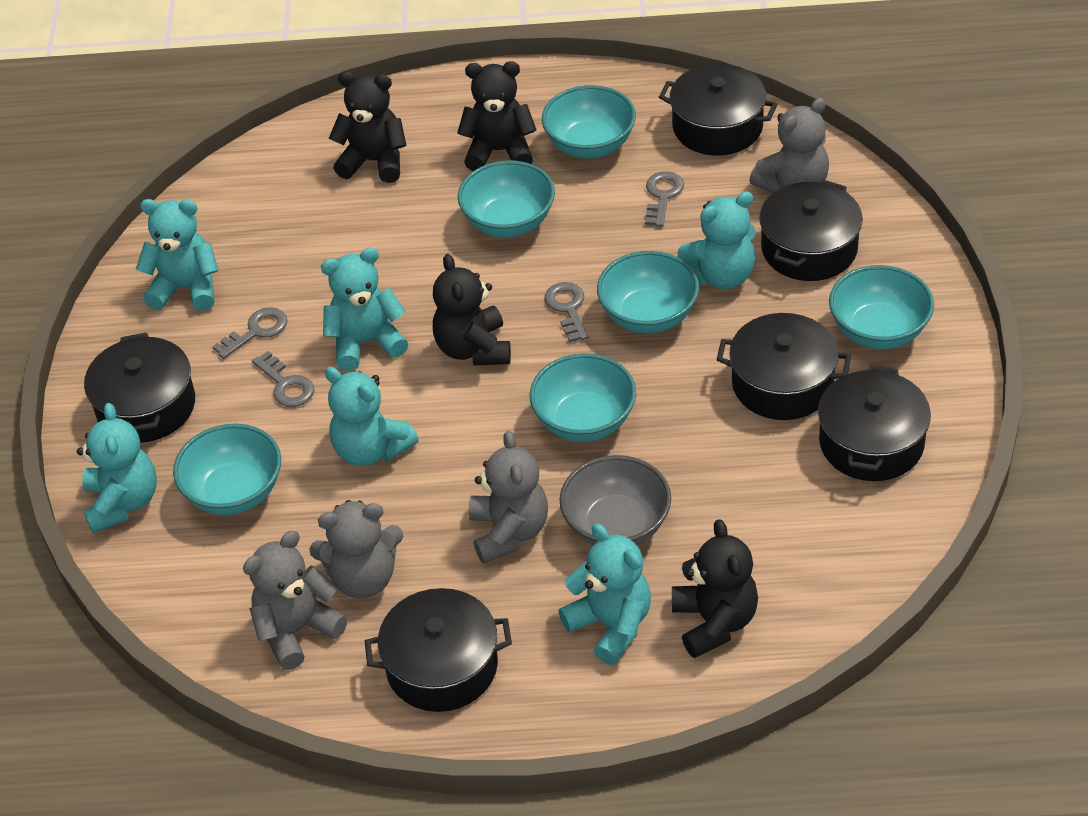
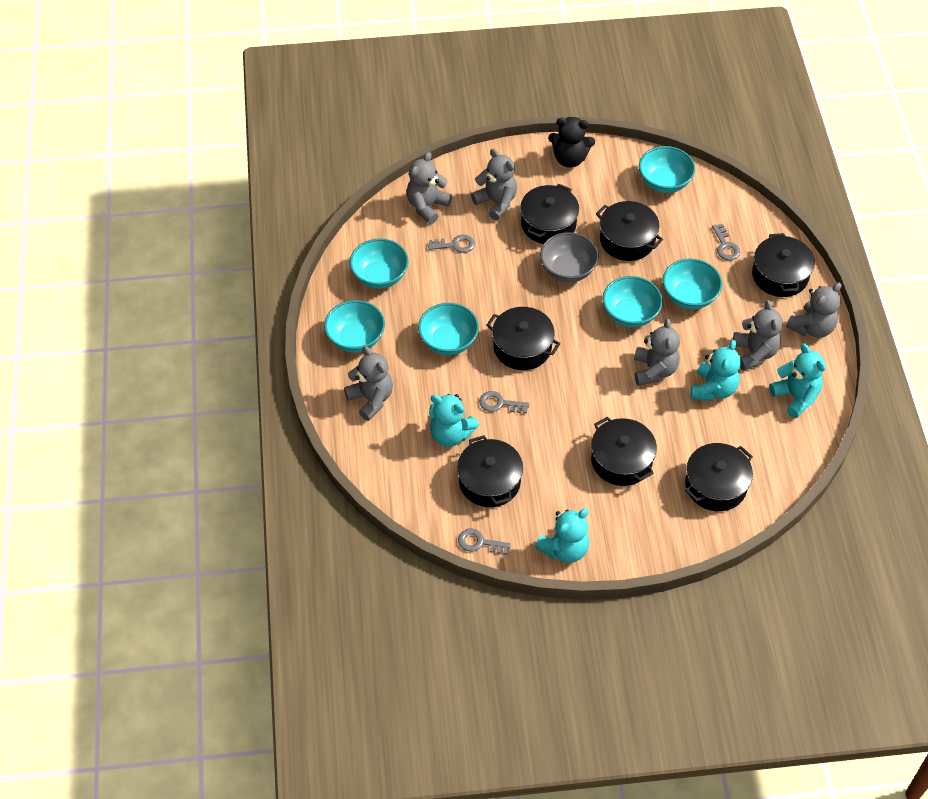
black pot: [84,332,195,443] [365,588,512,712] [659,64,778,155] [717,313,851,420] [759,180,863,281] [818,365,931,481] = 6 -> [457,435,523,507] [487,307,560,370] [520,184,579,244] [591,416,657,486] [596,201,663,261] [685,443,753,511] [752,233,815,297] = 7
black teddy bear: [329,71,407,183] [433,254,511,365] [457,61,537,171] [672,519,758,658] = 4 -> [548,117,595,168] = 1
grey teddy bear: [243,531,348,670] [309,500,403,598] [468,431,548,564] [749,98,829,193] = 4 -> [344,346,393,421] [407,152,452,224] [471,149,517,220] [634,318,680,386] [733,300,783,371] [786,283,842,338] = 6
turquoise teddy bear: [77,403,157,533] [136,199,219,311] [321,247,408,371] [325,367,419,466] [559,524,651,665] [677,191,756,289] = 6 -> [429,394,479,447] [535,508,589,563] [691,340,741,401] [769,343,826,418] = 4

